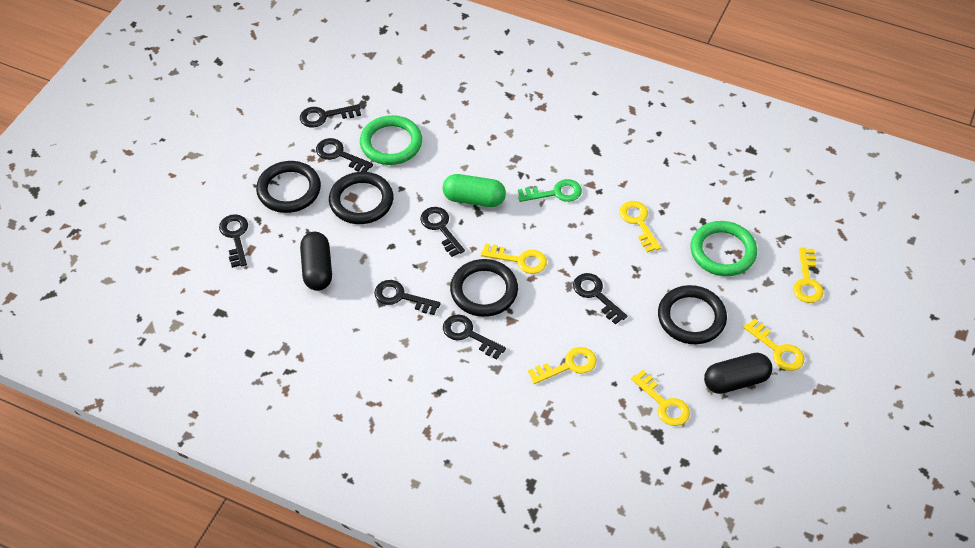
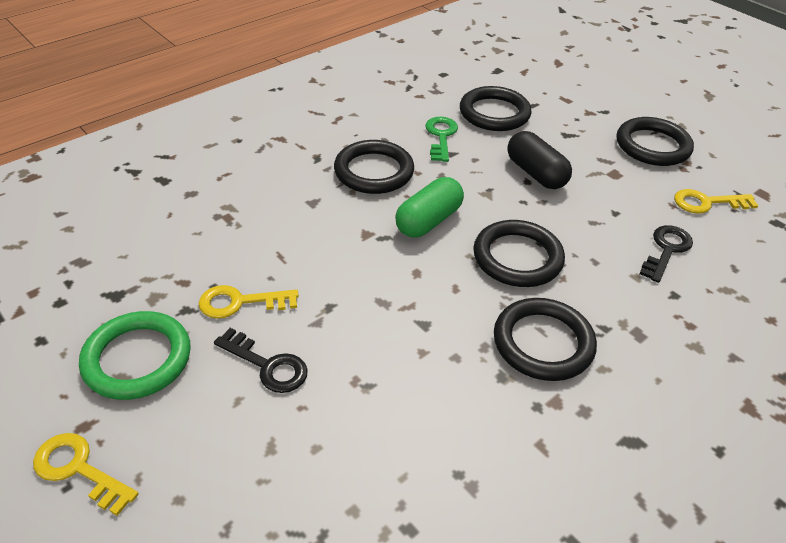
black capsule: [300,232,332,291] [704,353,772,394] = 2 -> [507,131,572,189] = 1
black key: [219,214,248,268] [300,104,361,128] [316,138,373,172] [374,280,441,315] [420,207,465,257] [443,314,506,359] [573,273,627,325] = 7 -> [214,328,308,393] [639,225,693,283] = 2
black ring: [256,161,321,213] [329,172,393,224] [450,259,518,317] [658,285,727,344] = 4 -> [334,140,414,194] [460,86,532,131] [473,220,565,287] [494,298,597,381] [617,117,694,166] = 5
green ring: [360,115,422,165] [690,221,757,276] = 2 -> [79,311,191,400] = 1
yellow key: [481,243,547,274] [528,347,596,384] [619,201,661,253] [631,370,690,426] [743,318,805,371] [793,248,824,303] = 6 -> [33,433,139,516] [199,285,299,319] [674,189,759,214] = 3

